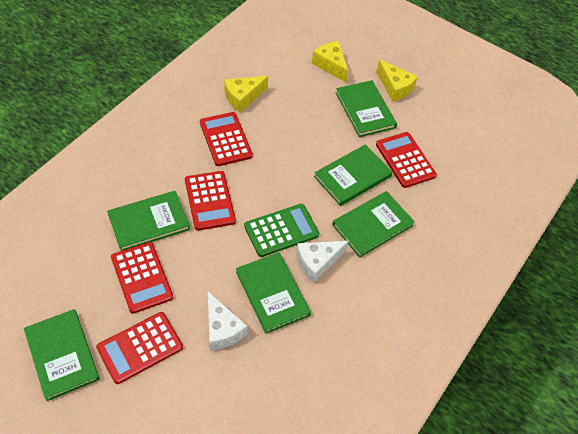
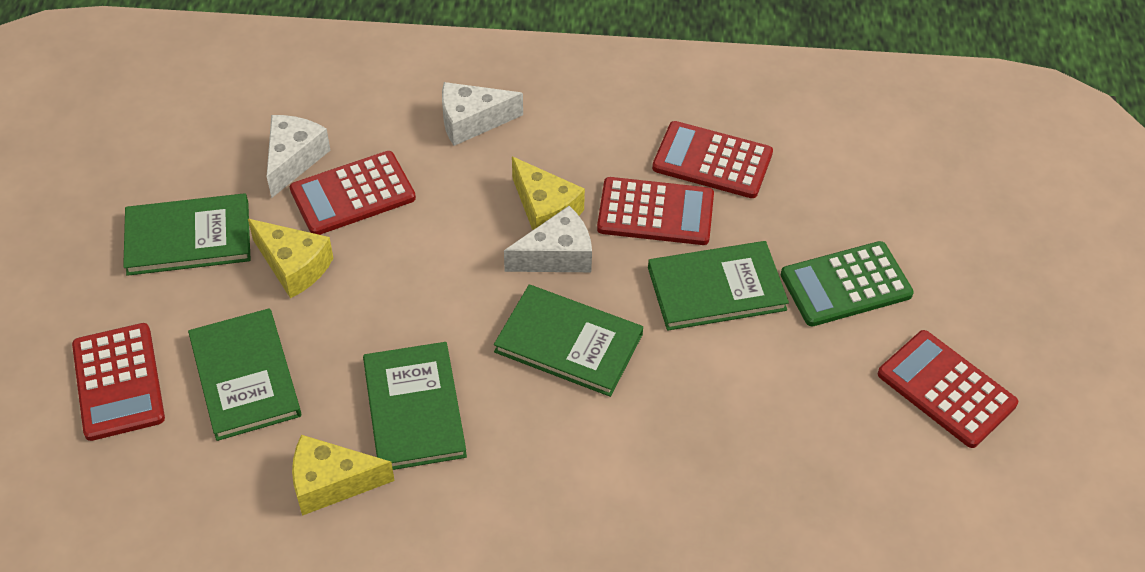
green book: [24,309,100,401] [107,191,190,251] [236,252,311,334] [314,144,392,206] [332,191,415,258] [336,80,397,137] = 6 -> [123,193,251,276] [188,308,301,441] [363,342,467,470] [494,285,643,397] [648,241,789,331] = 5
white cheese: [208,292,247,351] [296,241,348,283] = 2 -> [267,115,331,198] [442,82,523,146] [504,206,592,272] = 3

